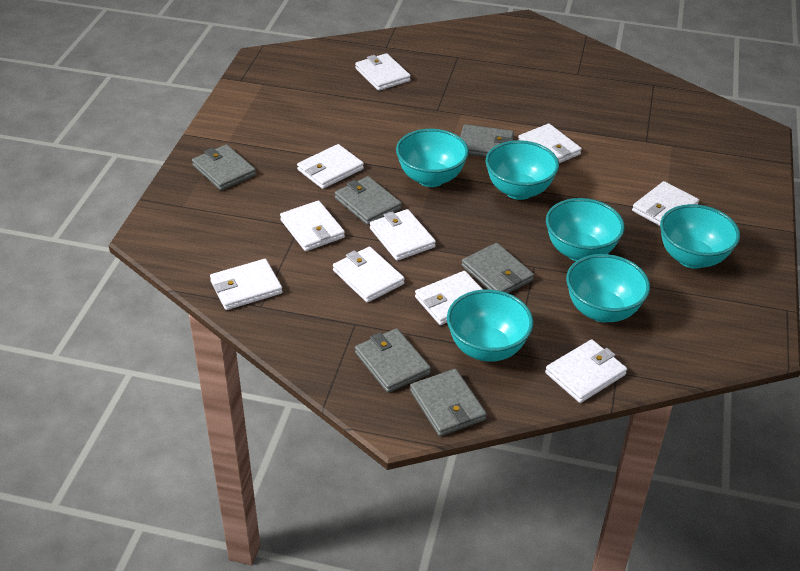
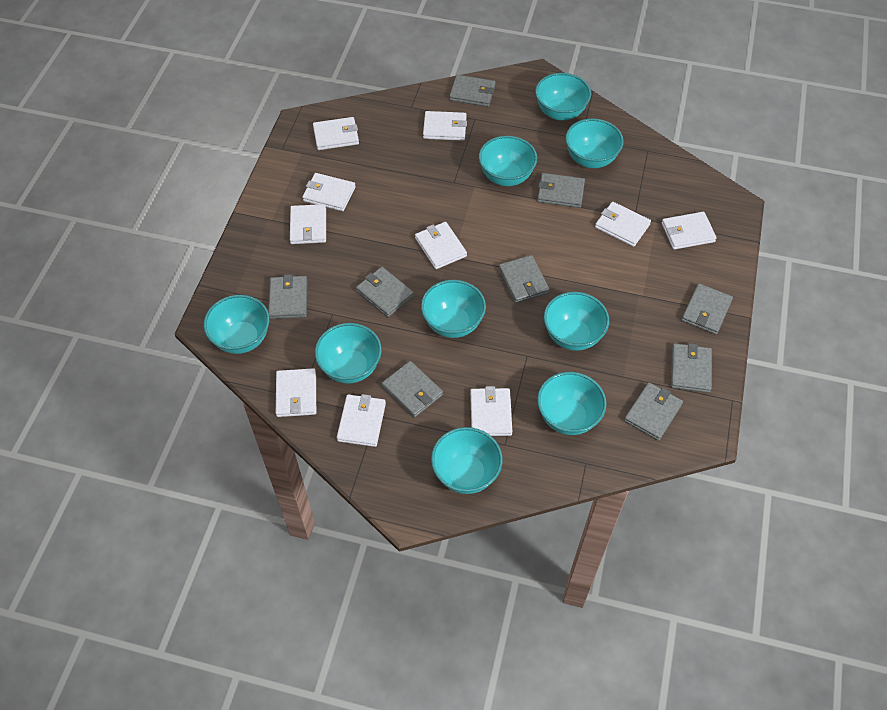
grey wallet: [192,144,256,191] [335,176,402,225] [355,328,431,393] [410,369,487,436] [460,124,514,157] [461,243,534,293] = 6 -> [268,274,307,319] [356,267,414,317] [382,361,443,418] [449,75,496,107] [499,255,550,303] [537,173,585,208] [624,382,683,441] [671,343,712,393] [681,283,733,335] = 9
turquoise bowl: [396,129,469,187] [447,289,533,362] [486,140,559,200] [546,198,625,261] [566,254,650,322] [660,204,740,269] = 6 -> [203,295,269,354] [315,323,382,384] [421,280,486,338] [431,427,503,494] [479,136,537,186] [535,73,591,121] [537,372,607,435] [544,292,609,351] [565,118,624,168] = 9

